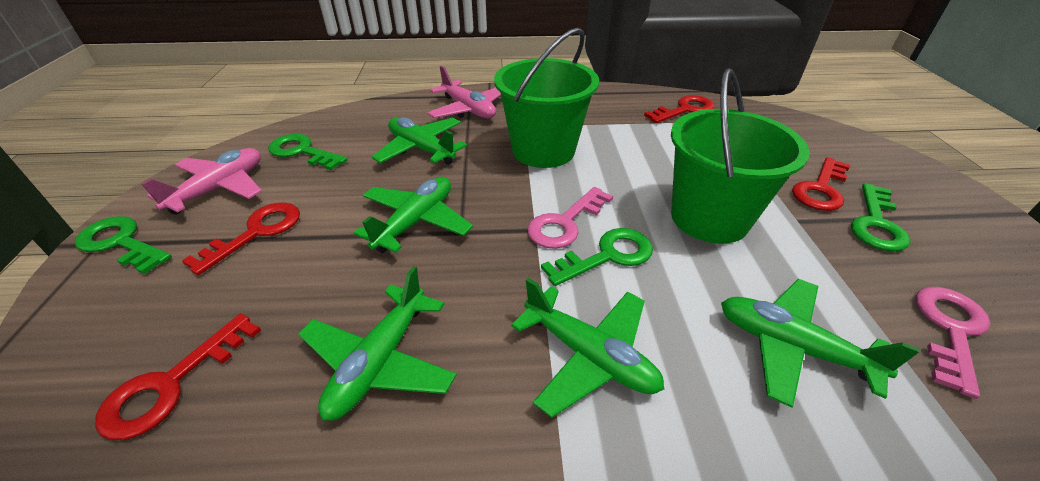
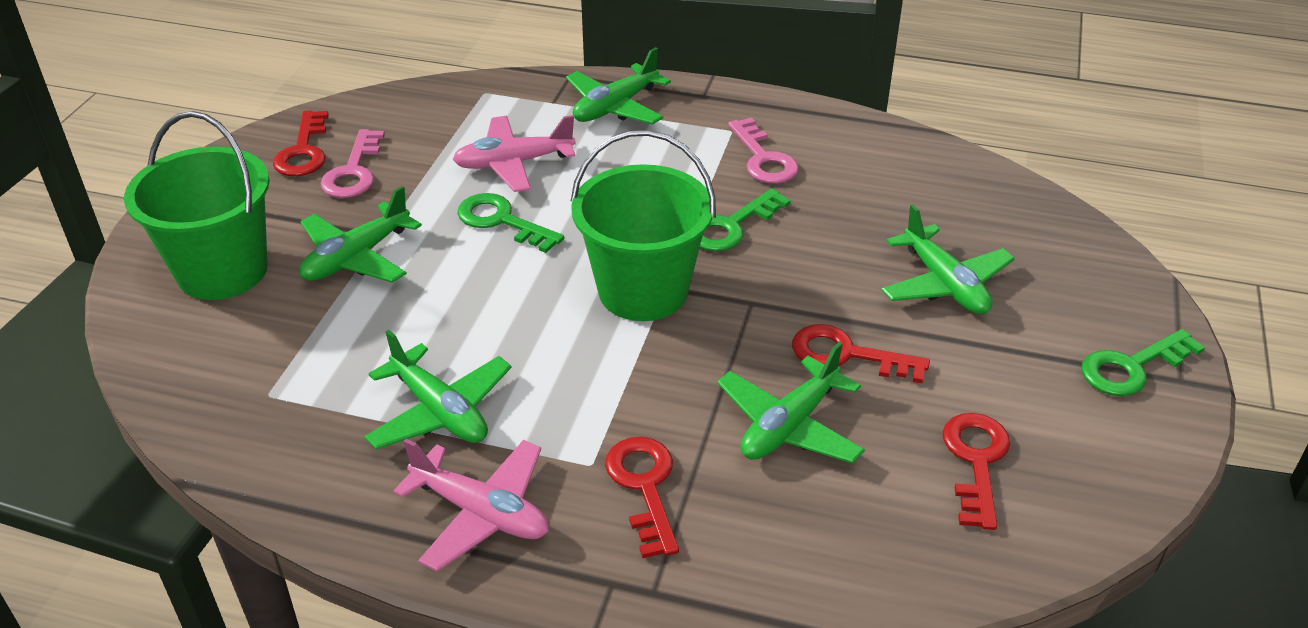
green key: [75,216,172,274] [268,134,348,171] [541,228,653,286] [851,183,911,252] = 4 -> [457,193,564,253] [700,188,791,251] [1082,329,1205,396] = 3

